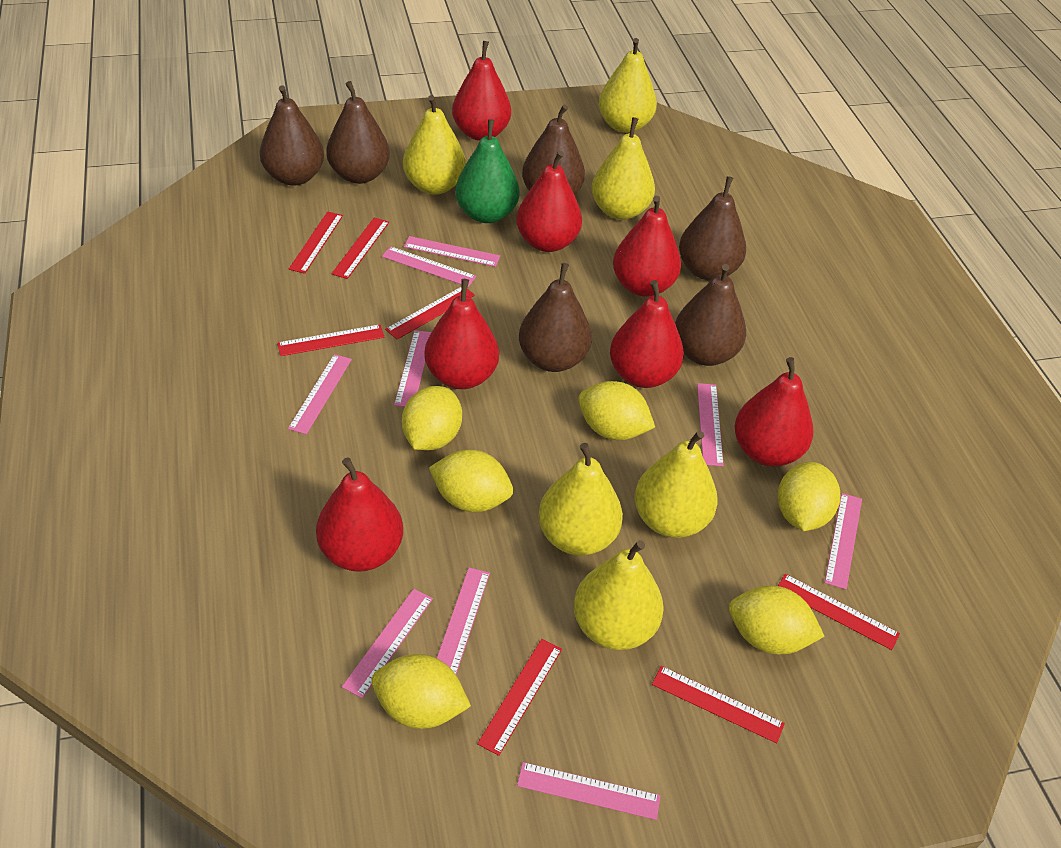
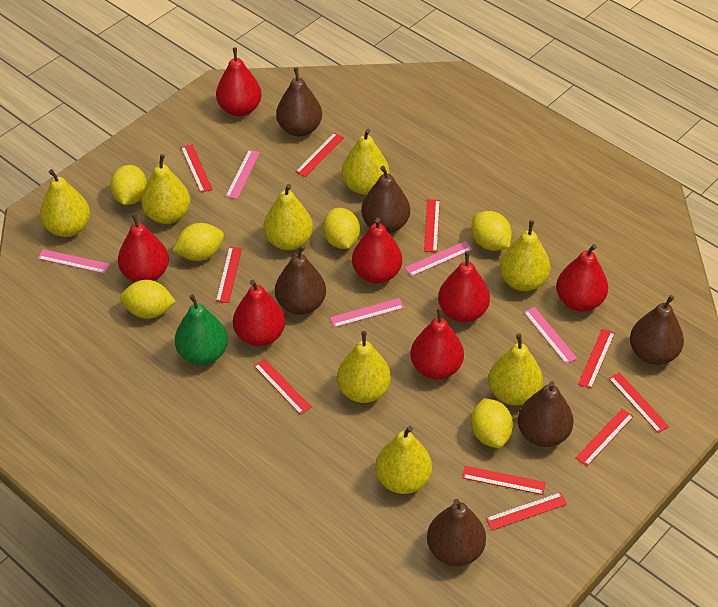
pink ruler: [288,354,352,434] [342,589,433,698] [382,246,476,287] [394,330,431,407] [404,236,500,267] [437,568,490,674] [517,762,661,820] [697,383,724,466] [825,493,862,589] = 9 -> [38,249,110,274] [225,150,260,199] [330,298,404,328] [405,241,473,277] [524,307,577,364] = 5
red ruler: [277,324,385,356] [289,211,343,274] [331,217,389,279] [385,287,475,339] [477,639,562,756] [652,666,785,743] [778,574,900,650] = 7 -> [181,144,213,193] [216,247,242,303] [254,359,312,415] [296,133,344,177] [424,199,440,252] [462,466,546,495] [485,492,567,530] [576,409,634,466] [578,329,615,389] [609,372,669,433] = 10
yellow pear: [403,95,466,195] [538,443,623,556] [574,540,664,650] [592,117,655,220] [599,38,657,133] [635,431,718,538] = 6 -> [40,169,90,237] [141,154,191,224] [264,184,313,250] [337,331,391,403] [342,129,389,195] [375,426,432,494] [488,334,543,405] [500,220,551,291] = 8

